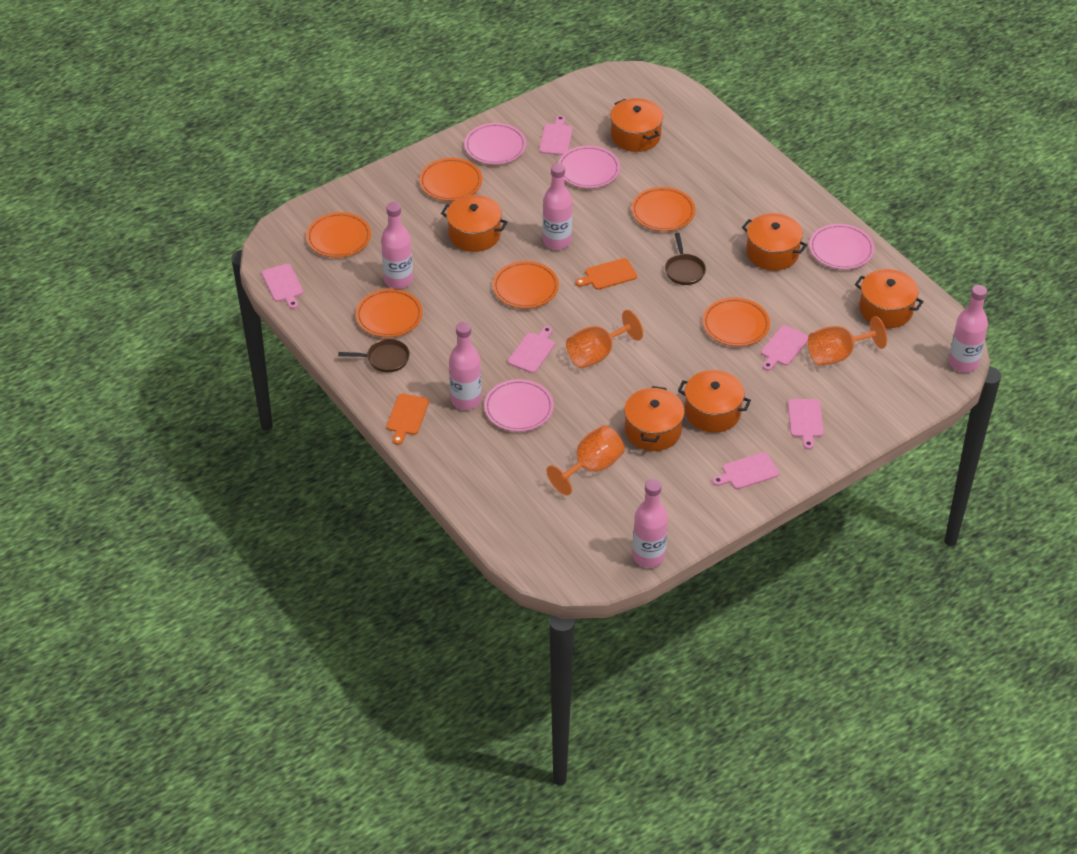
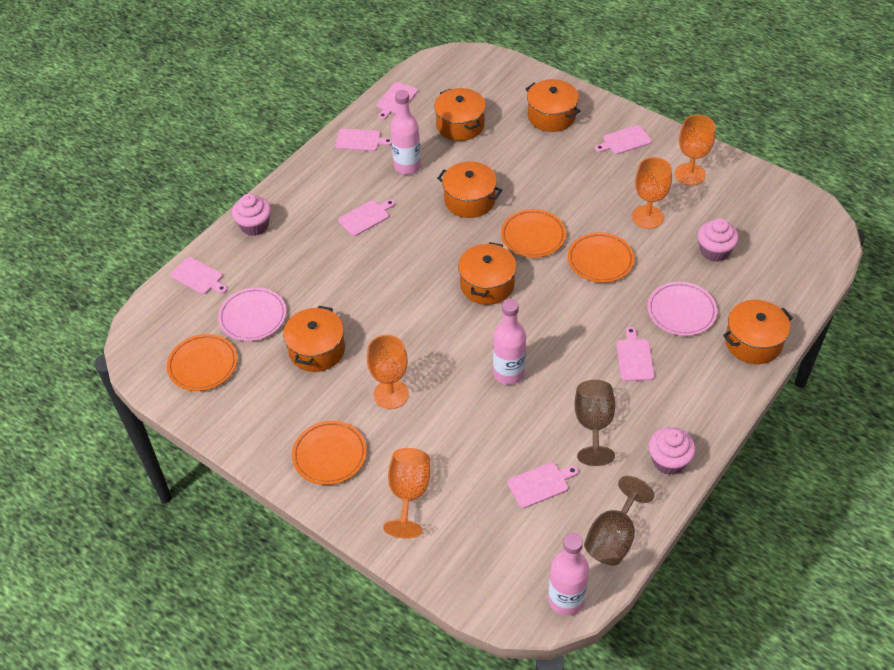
brown goblet: none = 0 -> [575,380,615,466] [584,476,654,565] = 2
brown pan: [338,339,410,372] [665,233,706,285] = 2 -> none = 0
orange cutting board: [386,394,429,445] [575,258,637,290] = 2 -> none = 0
orange goblet: [546,425,625,496] [566,310,643,368] [808,316,887,366] = 3 -> [367,335,409,409] [383,448,430,539] [632,157,672,229] [675,115,716,186] = 4
orange plate: [306,212,371,258] [356,289,423,337] [419,158,482,201] [493,261,559,308] [632,187,695,231] [703,298,770,346] = 6 -> [167,334,237,391] [292,421,367,485] [501,209,566,258] [568,232,634,283] = 4
pink bottle: [381,202,413,289] [449,322,482,410] [543,163,572,250] [633,479,668,568] [949,285,988,373] = 5 -> [390,90,421,175] [493,299,526,385] [548,533,589,616] = 3
pink cupcake: none = 0 -> [232,194,271,236] [648,427,696,475] [697,218,739,262] = 3
pink cutting board: [262,264,303,309] [508,326,555,373] [539,115,573,155] [712,452,779,489] [761,325,808,371] [788,399,824,449] = 6 -> [170,257,227,294] [335,129,392,151] [338,199,395,236] [377,82,418,120] [507,462,578,508] [595,125,652,155] [616,327,654,381] = 7
pink plate: [464,123,526,165] [484,379,554,432] [558,146,620,188] [809,224,875,269] = 4 -> [218,287,286,341] [647,282,717,336] = 2

